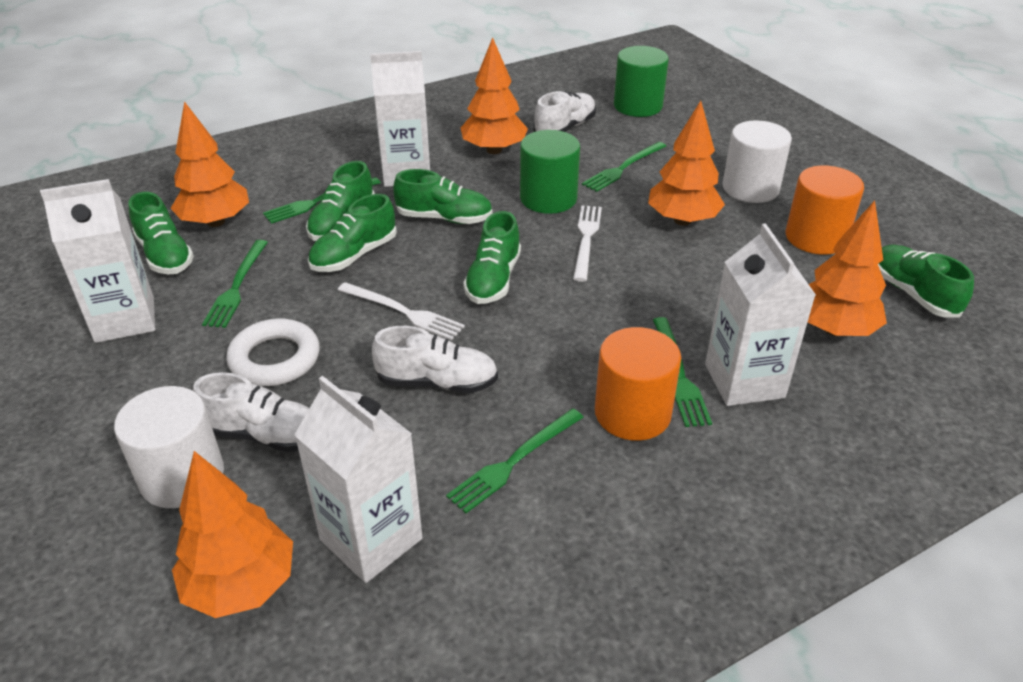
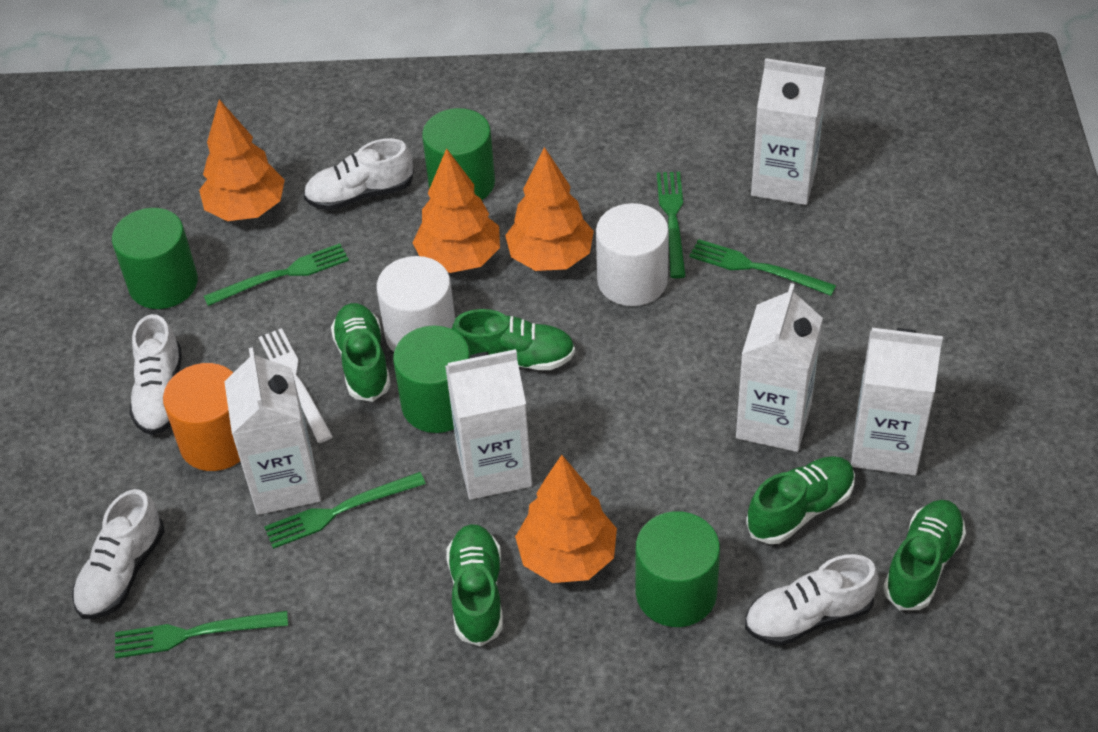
green cylinder: [520,130,580,214] [614,46,669,117] = 2 -> [112,208,198,309] [393,325,470,433] [422,108,495,200] [636,511,720,627] = 4
green shoe: [128,192,194,275] [306,161,375,241] [308,194,397,272] [393,169,493,224] [463,211,521,304] [878,244,974,317] = 6 -> [331,303,391,402] [447,524,503,647] [452,309,575,370] [746,456,855,544] [883,500,966,610] = 5
orange cylinder: [595,327,681,441] [786,166,864,255] = 2 -> [163,363,240,471] = 1
orange tree: [170,101,249,227] [172,451,293,618] [461,37,528,154] [648,101,725,226] [808,200,887,336] = 5 -> [199,99,285,221] [412,148,500,273] [505,147,594,271] [515,455,617,583] = 4
white carton: [40,179,155,343] [295,376,423,583] [370,51,430,187] [705,223,816,406] = 4 -> [224,347,321,515] [445,349,532,500] [736,283,823,452] [751,58,827,205] [851,328,943,475] = 5
white fork: [338,282,465,340] [573,205,602,282] = 2 -> [258,328,333,443] = 1
white ring: [226,319,320,386] = 1 -> none = 0
white shoe: [193,372,309,452] [372,326,498,393] [533,91,596,132] = 3 -> [72,489,165,619] [130,314,182,435] [303,138,414,210] [745,554,879,646] = 4

